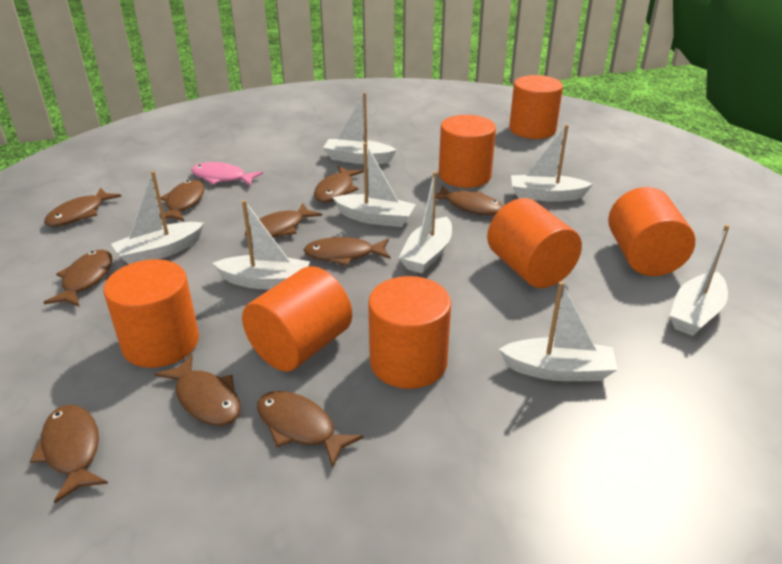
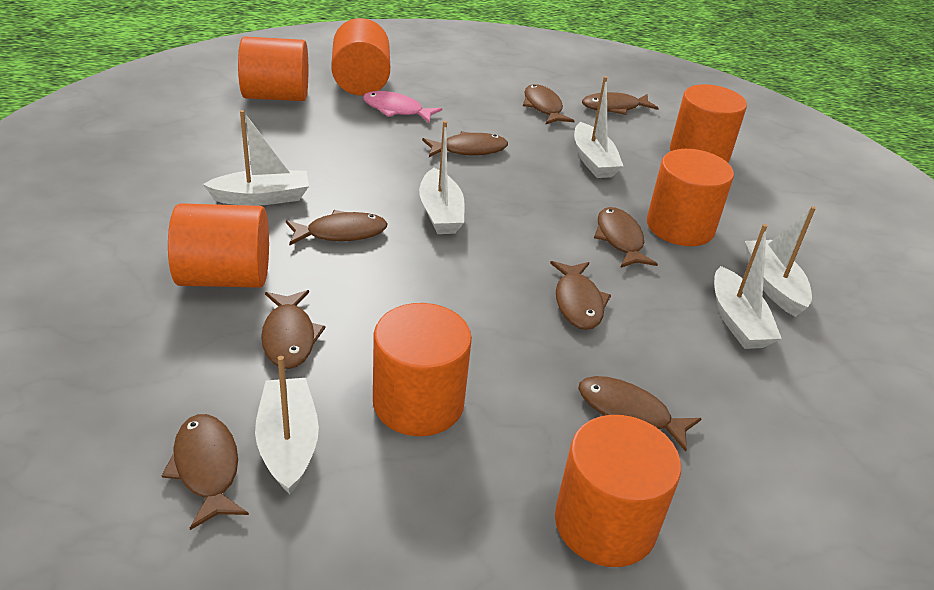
brown fish: [30,405,108,503] [43,250,112,307] [44,187,122,227] [155,354,241,426] [160,180,205,222] [245,203,322,239] [257,391,364,468] [304,237,391,266] [314,166,364,202] [427,185,503,215] = 10 -> [162,414,249,530] [261,290,326,369] [286,210,388,246] [422,131,508,157] [523,84,575,124] [550,261,611,330] [578,376,702,452] [582,92,659,115] [594,207,658,268] = 9
white boat: [111,171,204,264] [213,200,310,289] [323,92,397,164] [332,143,416,227] [399,172,452,273] [499,281,617,381] [511,124,593,202] [670,225,729,336] = 8 -> [203,110,309,206] [255,356,319,494] [419,121,465,234] [574,76,623,178] [714,224,782,349] [745,206,816,317] = 6

